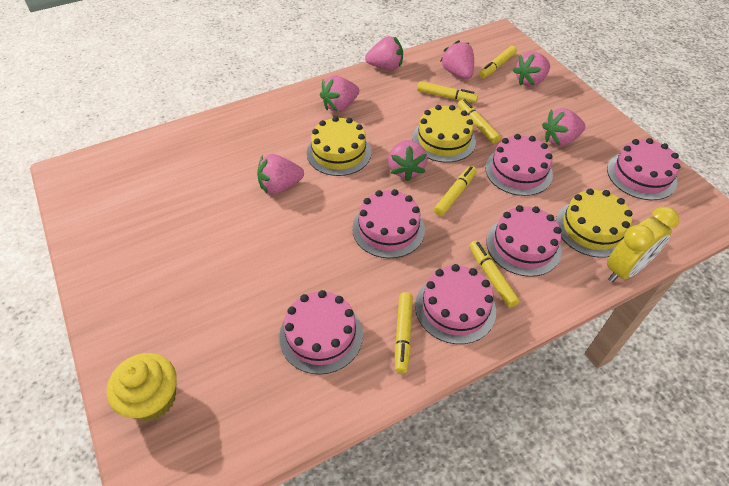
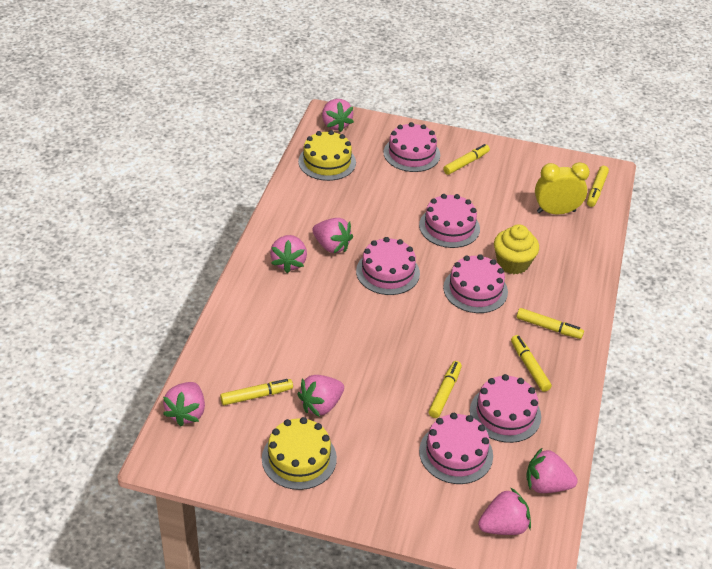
yellow cake: [307,116,372,176] [412,105,476,163] [556,189,632,258] = 3 -> [262,417,337,490] [298,130,356,181] = 2

